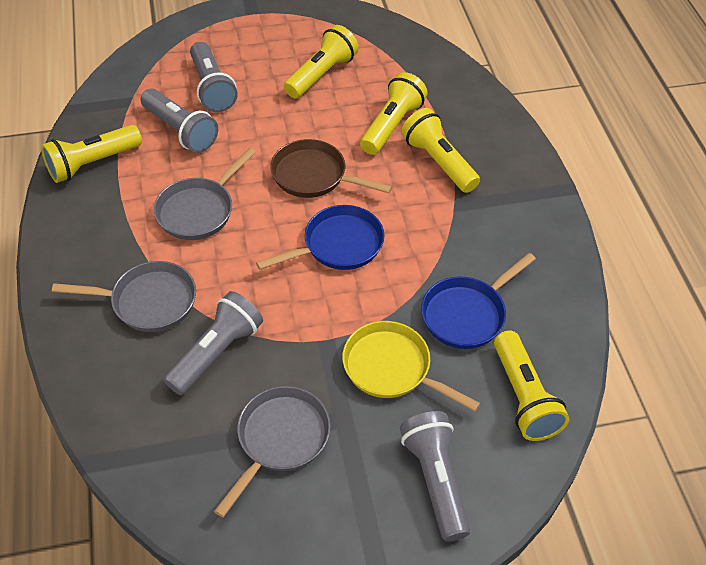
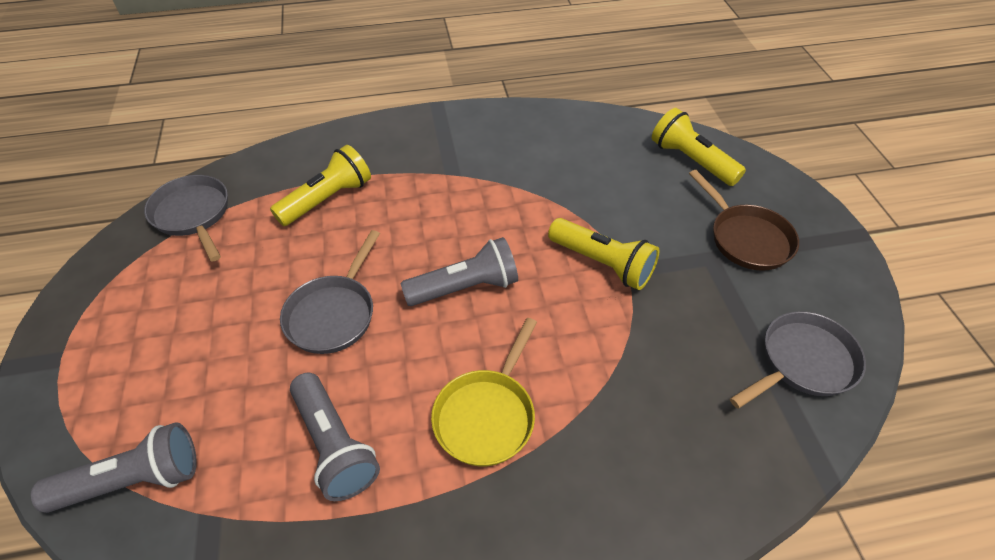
blue pan: [256,205,384,270] [421,253,536,349] = 2 -> none = 0
grey flashlight: [141,88,218,153] [164,291,263,395] [190,42,238,112] [400,411,470,542] = 4 -> [31,422,197,513] [290,373,380,501] [400,237,518,306] = 3
yellow flashlight: [41,125,142,183] [284,25,359,98] [360,72,428,155] [401,108,480,193] [494,330,569,441] = 5 -> [270,145,371,226] [548,218,660,290] [652,108,746,186] = 3

